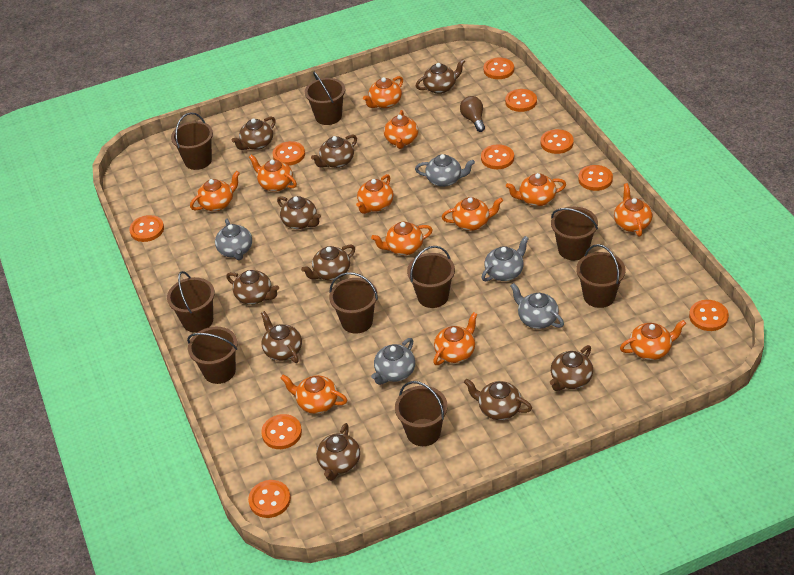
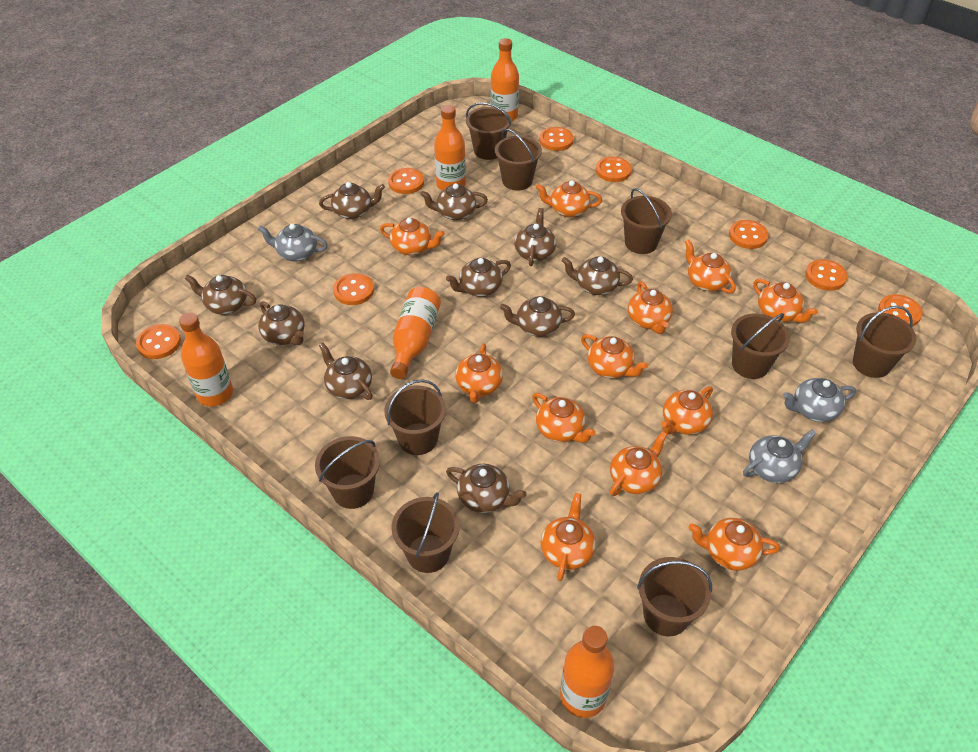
brown light bulb: [460,96,485,132] = 1 -> none = 0
grey teapot: [215,219,252,260] [371,338,415,385] [415,154,475,187] [481,236,529,281] [510,283,564,329] = 5 -> [258,224,328,262] [743,429,817,483] [783,378,856,422] = 3
orange bottle: none = 0 -> [179,312,233,406] [390,287,441,379] [434,105,466,190] [491,38,519,122] [560,626,615,718] = 5
orange button: [129,215,164,242] [248,480,291,518] [261,414,302,449] [273,141,305,166] [481,144,514,169] [484,58,514,79] [505,89,537,112] [541,129,574,154] [578,165,613,191] [689,300,729,331] = 10 -> [136,324,181,359] [333,273,374,305] [388,168,424,194] [539,127,574,151] [596,157,632,182] [729,220,768,249] [805,259,848,291] [878,294,923,327] = 8

